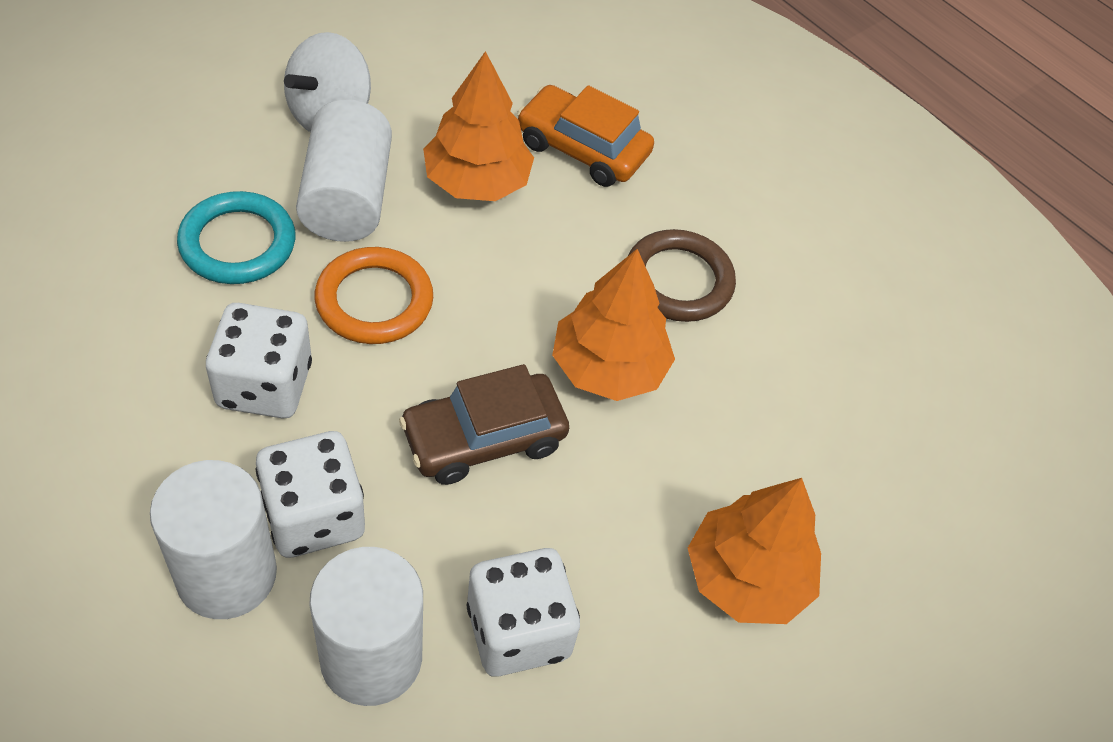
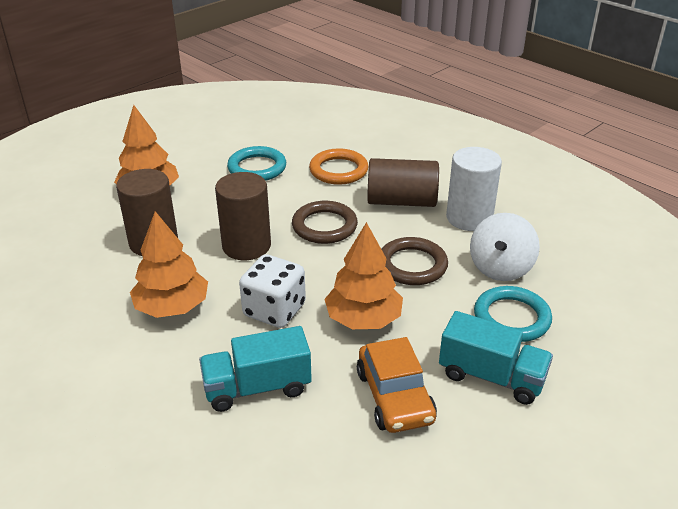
brown car: [399,364,569,485] = 1 -> none = 0
brown cylinder: none = 0 -> [116,169,178,256] [215,172,271,260] [367,158,439,207] = 3
brown ring: [627,229,736,322] = 1 -> [292,201,358,244] [381,237,448,285] = 2
turquoise ring: [177,191,296,284] = 1 -> [227,146,286,181] [474,286,552,342] = 2
turquoise truck: none = 0 -> [199,326,312,412] [439,311,553,405] = 2
white cylinder: [150,460,277,619] [296,99,392,242] [309,547,423,706] = 3 -> [446,147,502,231] = 1
white dice: [206,303,312,419] [255,431,365,558] [466,548,580,677] = 3 -> [239,254,306,328] = 1

